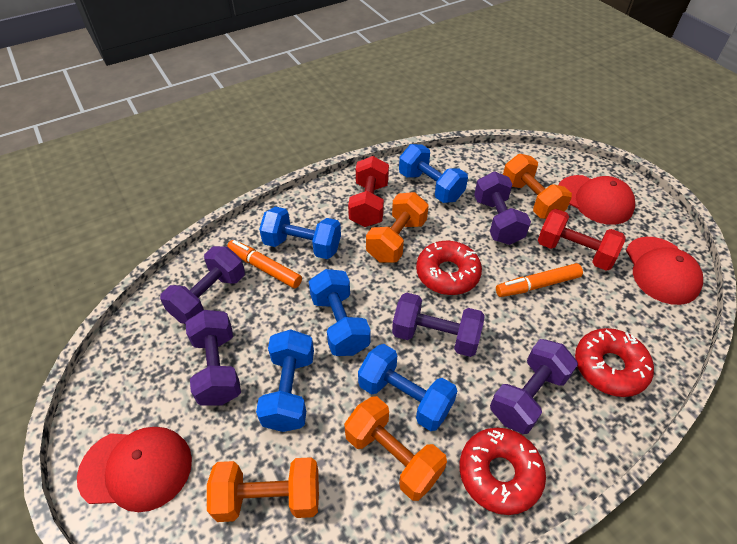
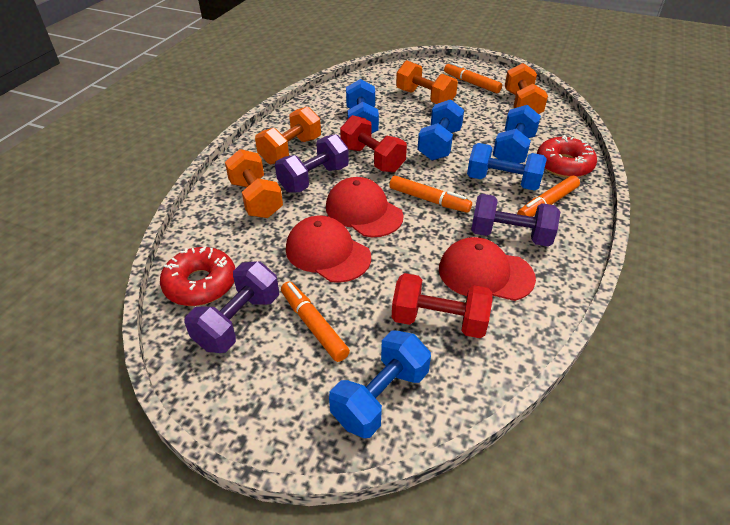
orange marker: [227,240,302,288] [496,263,583,297] = 2 -> [281,281,350,362] [389,176,472,213] [444,62,502,93] [517,176,580,217] = 4
purple dumbbell: [160,246,245,324] [185,310,241,406] [392,292,485,357] [474,172,531,245] [490,339,578,434] = 5 -> [185,261,279,353] [275,134,349,193] [471,194,560,247] = 3
red donut: [416,241,482,295] [460,428,546,515] [575,328,654,397] = 3 -> [160,247,235,306] [537,135,597,178] = 2

